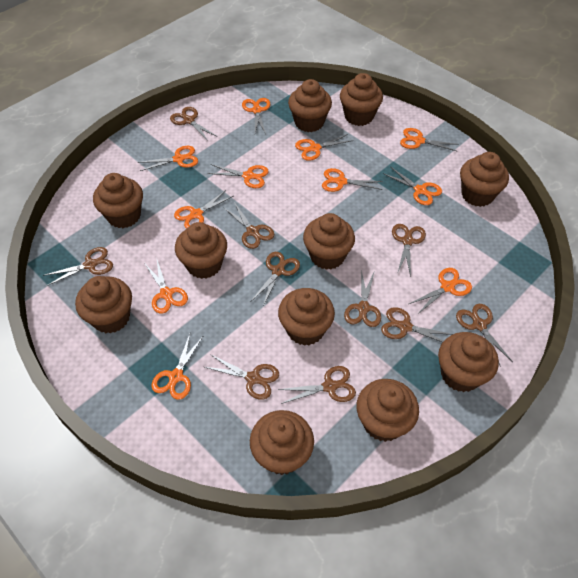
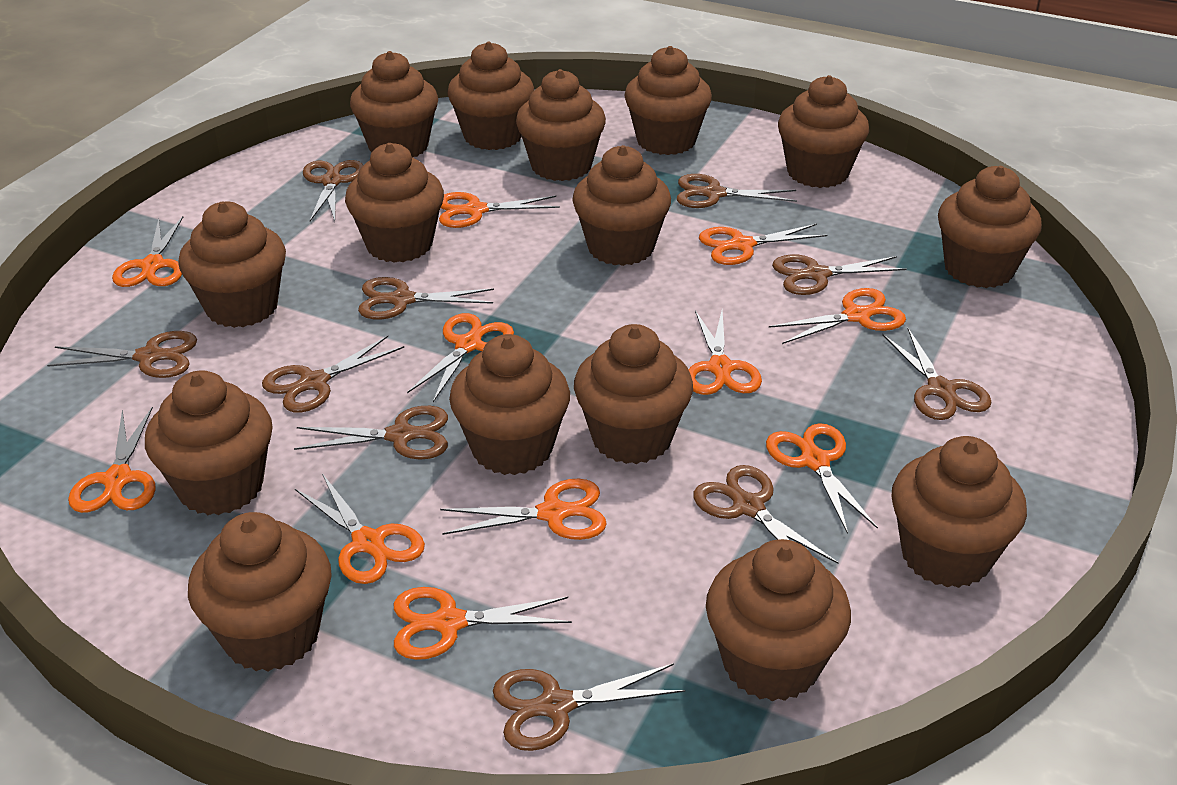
brown cupcake: [75,276,132,334] [93,173,143,228] [175,222,227,279] [250,410,314,475] [278,288,335,346] [288,79,332,132] [303,213,355,270] [340,73,383,126] [356,379,419,442] [438,332,499,392] [460,152,509,207] = 11 -> [145,370,273,515] [178,201,286,328] [188,512,332,671] [345,143,444,263] [350,51,438,157] [448,41,534,150] [449,334,570,475] [516,69,606,181] [572,145,671,266] [574,324,693,464] [624,46,712,155] [706,539,851,702] [778,75,869,188] [891,436,1027,588] [938,166,1042,288] = 15

